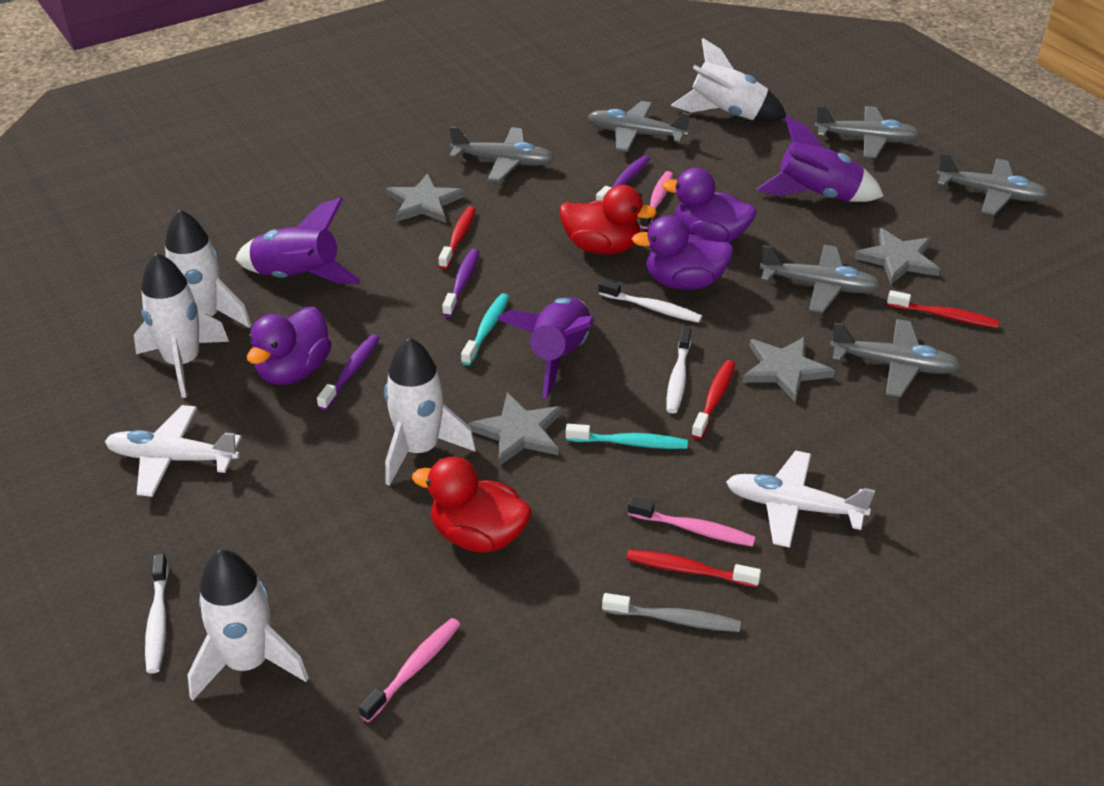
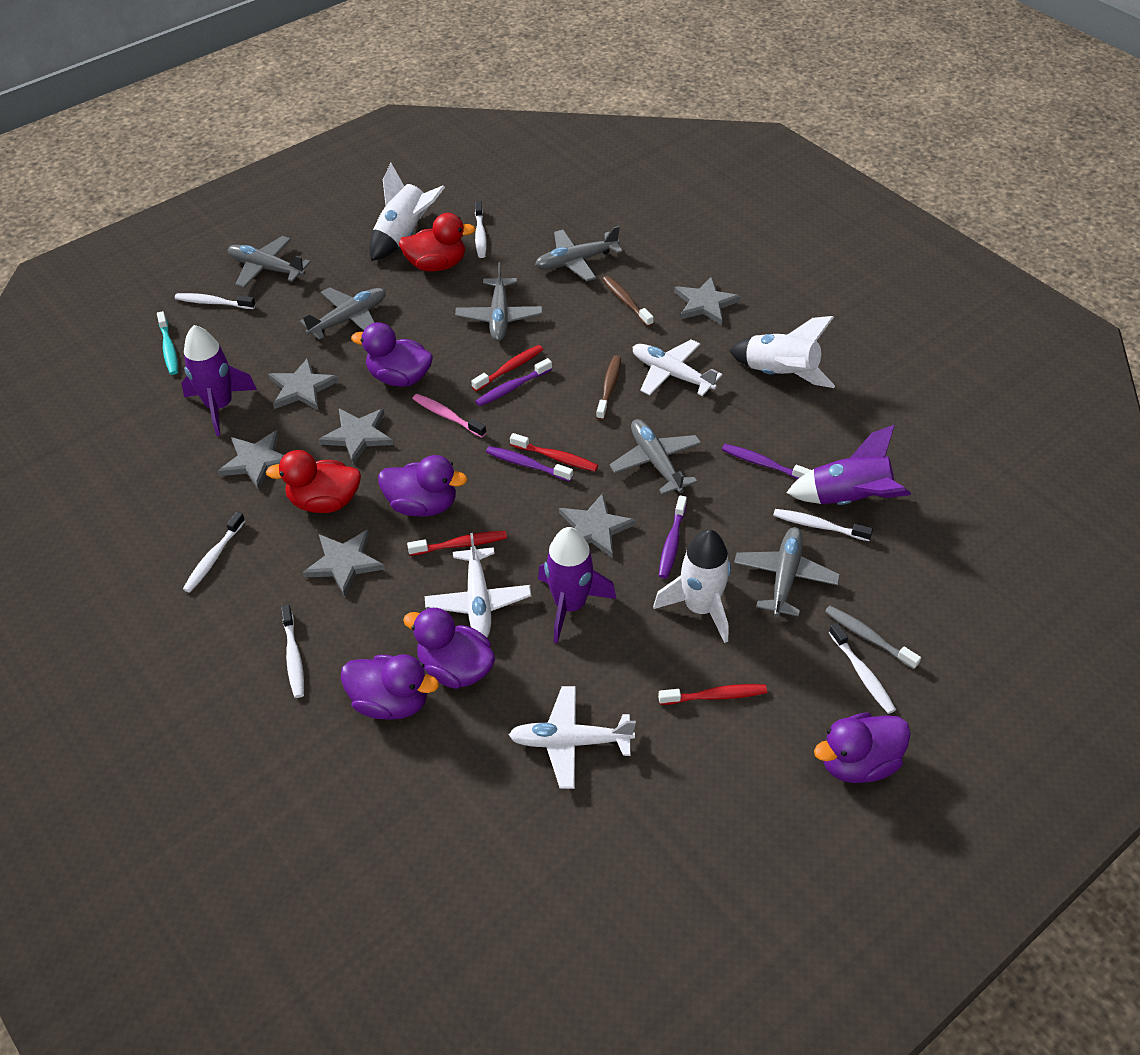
brown toothbrush: none = 0 -> [596,356,621,420] [603,276,654,327] = 2
grey star: [386,173,465,223] [468,393,562,466] [742,337,835,402] [854,228,940,284] = 4 -> [218,430,283,490] [268,358,339,411] [303,530,385,597] [319,409,394,464] [559,493,636,558] [674,276,741,325] = 6
pink toothbrush: [359,618,461,722] [628,498,756,547] [640,171,673,229] = 3 -> [412,394,487,438] = 1
purple duck: [247,306,332,385] [632,215,734,290] [662,168,756,242] = 3 -> [341,654,439,720] [351,322,433,387] [378,455,467,517] [403,607,495,689] [814,712,911,783] = 5
purple toothbrush: [317,334,379,411] [442,249,479,317] [596,156,650,201] = 3 -> [475,358,552,406] [486,446,573,482] [659,495,687,578] [722,444,811,479] = 4
turquoise toothbrush: [461,293,509,366] [566,424,688,449] = 2 -> [157,311,178,375] = 1
white plane: [105,405,241,497] [726,450,875,548] = 2 -> [425,533,531,637] [509,686,636,789] [633,339,722,396] = 3
white rocket: [134,253,229,398] [165,209,251,328] [187,550,309,701] [384,337,476,486] [671,38,786,122] = 5 -> [369,163,445,261] [653,529,731,643] [729,316,835,388] = 3
white toothbrush: [145,554,169,674] [599,280,702,323] [667,328,691,414] = 3 -> [175,293,256,309] [183,512,245,593] [281,604,304,698] [475,201,487,258] [773,509,873,541] [829,623,896,714] = 6

